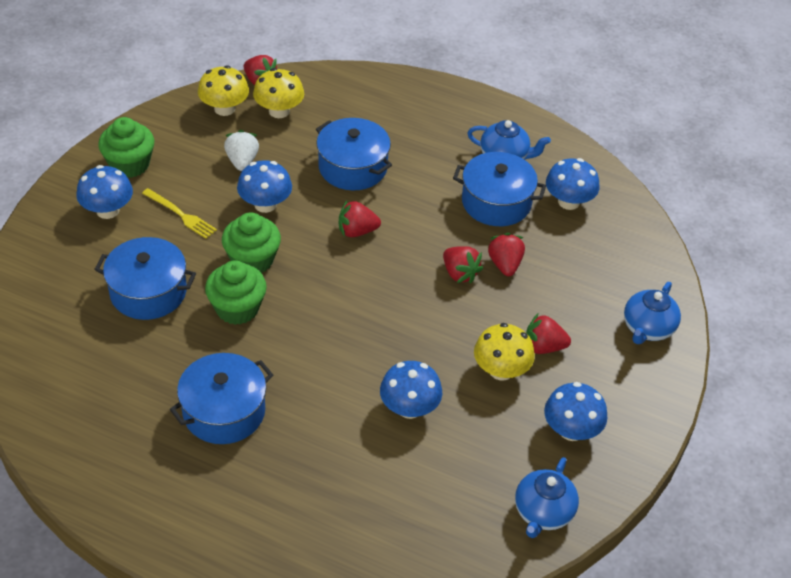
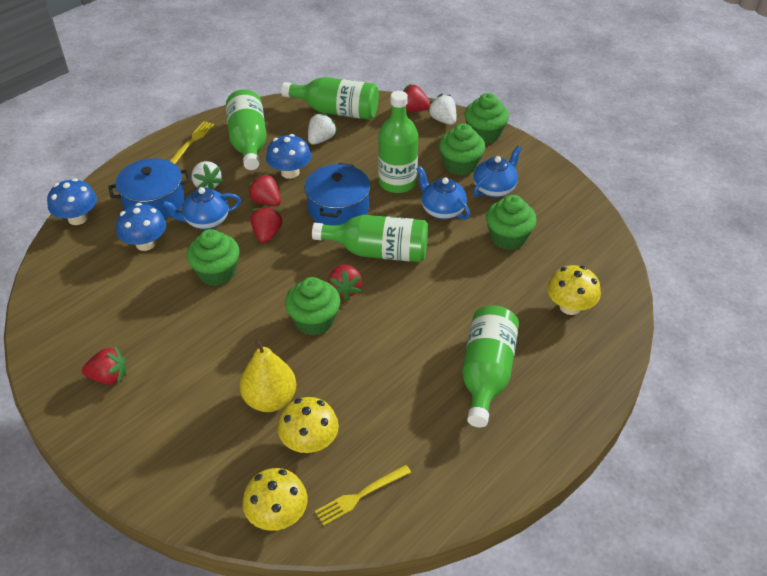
blue mushroom: [76,165,133,219] [237,160,292,213] [380,361,442,419] [544,382,608,441] [546,158,600,210] = 5 -> [47,178,97,225] [116,203,166,251] [266,134,311,179] = 3
blue pot: [94,237,196,320] [170,353,273,444] [316,118,392,190] [453,152,546,226] = 4 -> [108,158,191,219] [304,163,370,225] = 2
green bottle: none = 0 -> [226,89,267,170] [281,77,379,120] [312,215,428,262] [378,91,418,193] [462,306,519,427] = 5
green cupcake: [98,117,154,178] [205,260,267,325] [222,212,281,273] = 3 -> [187,229,240,286] [285,277,340,336] [439,123,485,176] [465,93,509,144] [486,195,537,250] = 5
white strawberry: [224,130,259,171] = 1 -> [191,161,223,190] [308,113,338,145] [428,94,456,125] = 3
yellow fork: [142,188,217,239] = 1 -> [170,121,214,164] [315,465,411,525] = 2
yellow pear: none = 0 -> [240,339,296,412] = 1

